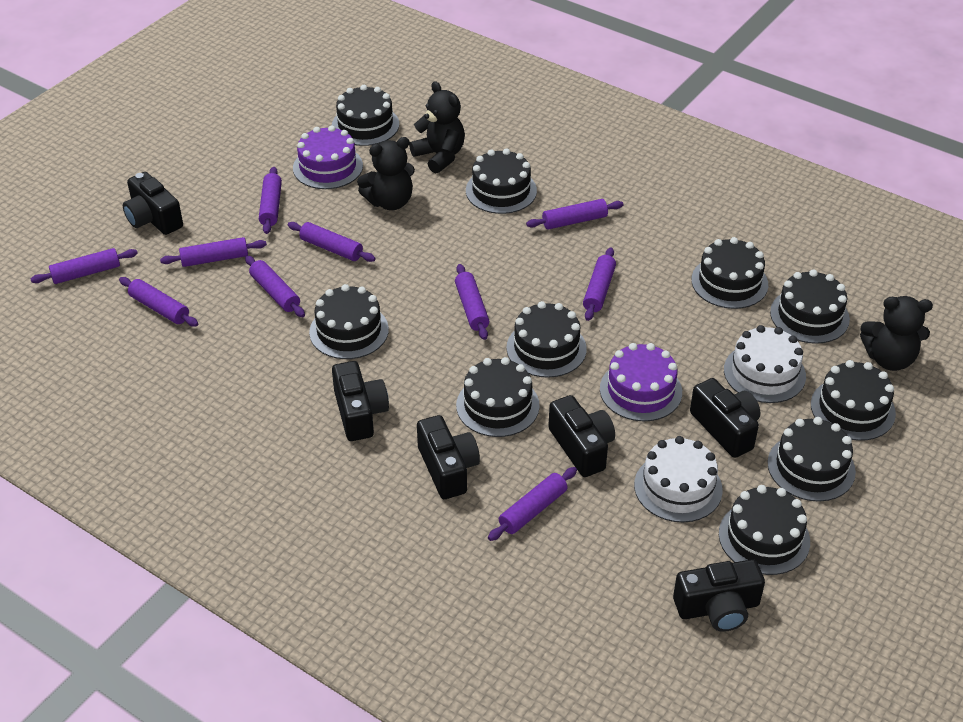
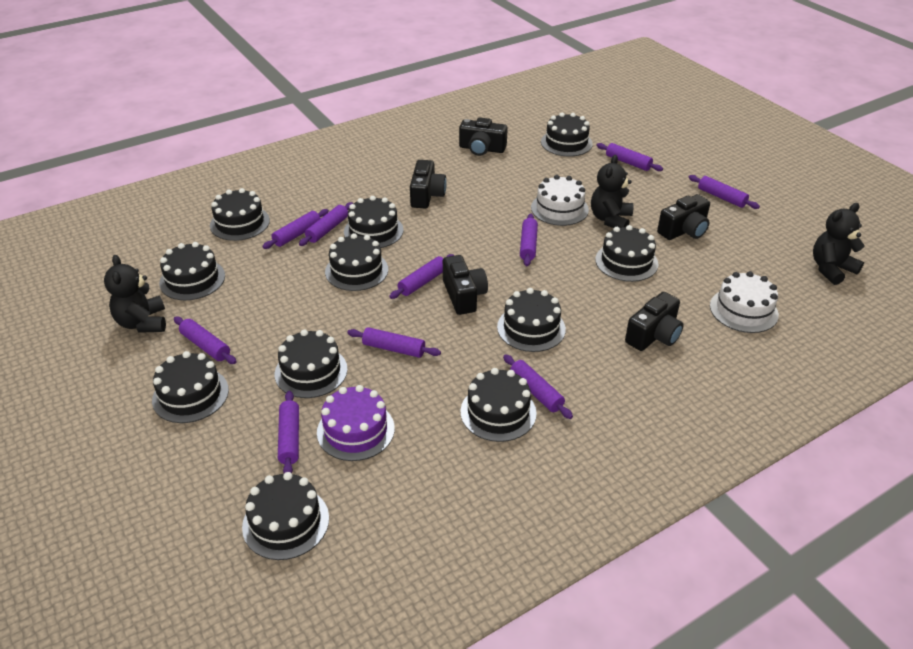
black cake: [309,284,389,359] [332,85,399,146] [456,357,540,437] [466,148,537,214] [506,301,587,378] [691,237,768,309] [719,485,810,575] [767,417,856,502] [770,269,850,344] [811,360,896,441] = 10 -> [152,351,229,423] [159,242,225,300] [210,188,270,241] [242,472,329,560] [275,329,347,398] [325,233,388,291] [344,196,404,248] [460,368,537,442] [497,288,566,352] [541,113,593,156] [595,225,658,282] = 11
black camera: [123,172,183,235] [332,361,389,441] [417,415,480,499] [548,395,615,477] [673,559,765,632] [690,378,760,458] = 6 -> [410,160,447,208] [443,255,488,315] [459,117,508,156] [625,292,684,351] [657,194,710,240] = 5
purple cake: [293,125,363,189] [600,343,682,421] = 2 -> [317,385,395,461] = 1

